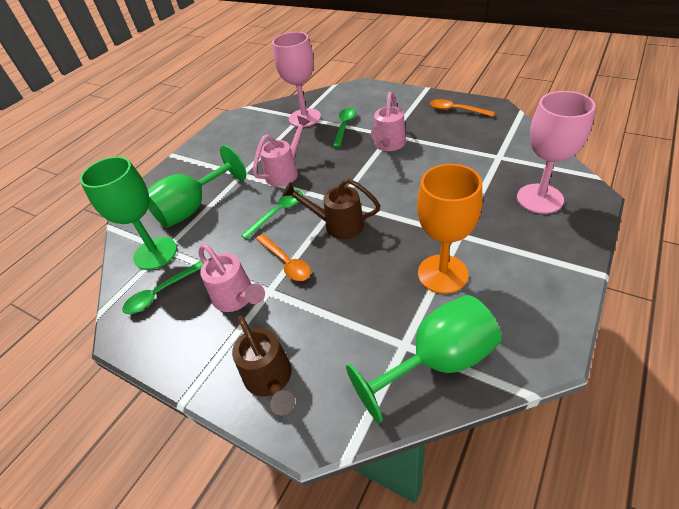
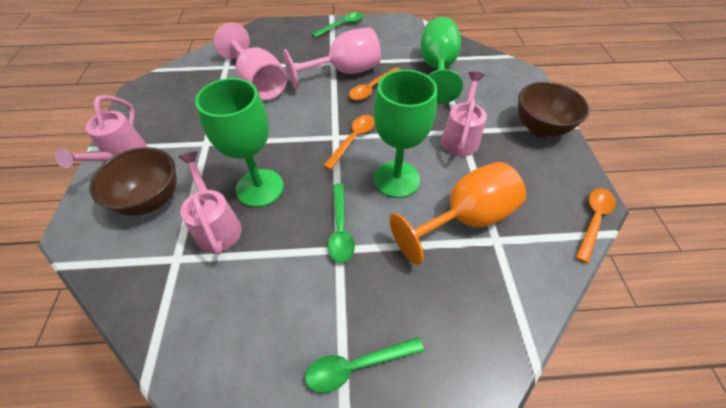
brown bowl: none = 0 -> [90,147,177,216] [518,82,590,137] = 2
brown watering can: [232,316,295,415] [282,178,381,239] = 2 -> none = 0
orange spoon: [256,234,311,281] [430,99,495,117] = 2 -> [323,115,375,170] [349,67,400,100] [576,188,616,264] = 3

